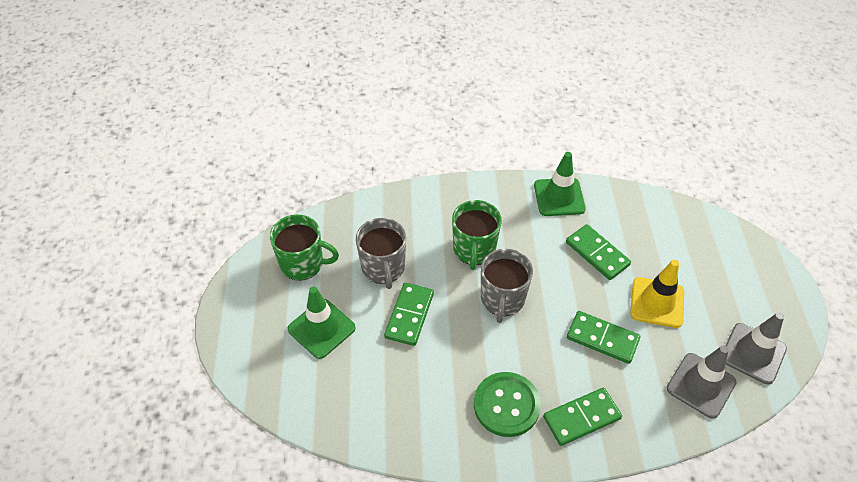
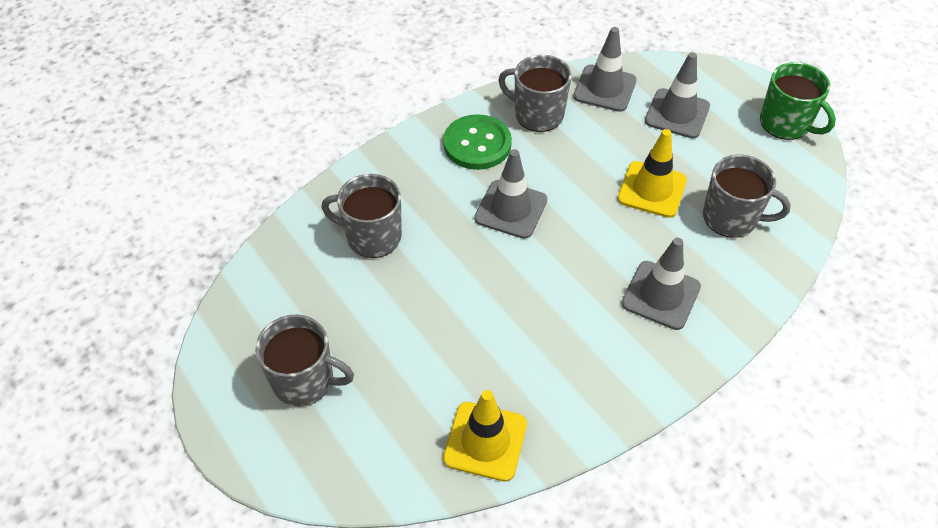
green domino: [384,283,434,346] [543,387,622,446] [566,224,631,280] [567,311,640,364] = 4 -> none = 0
green mug: [270,215,339,280] [452,200,502,270] = 2 -> [760,62,836,140] = 1
green traffic cone: [288,287,356,359] [534,152,586,216] = 2 -> none = 0
grey mug: [356,218,406,289] [481,249,533,323] = 2 -> [255,315,354,406] [321,174,402,258] [499,55,572,132] [703,155,791,238] = 4
grey traffic cone: [666,346,737,419] [725,312,787,385] = 2 -> [474,149,547,239] [573,27,637,112] [622,238,701,330] [645,52,710,139] = 4
yellow traffic cone: [630,260,684,328] = 1 -> [443,390,527,482] [618,129,687,218] = 2

